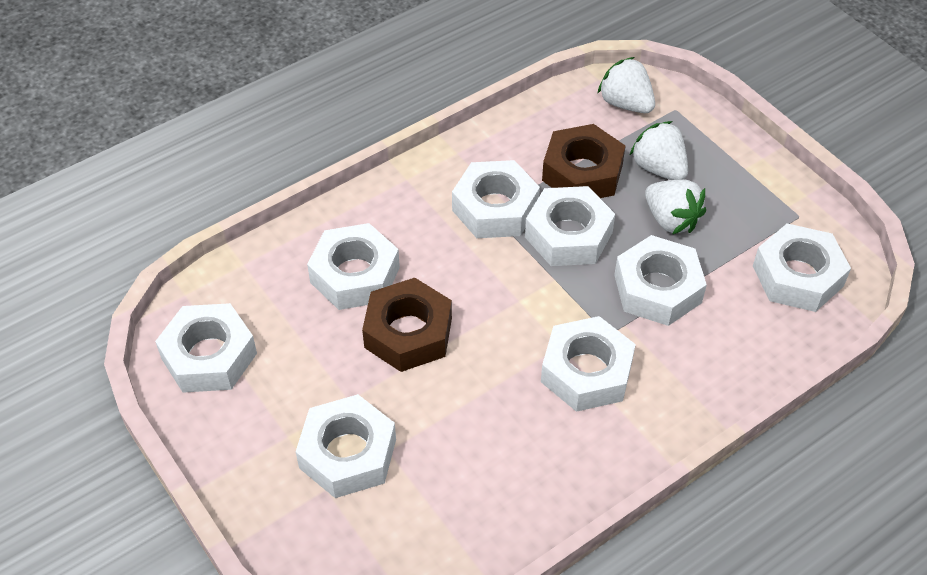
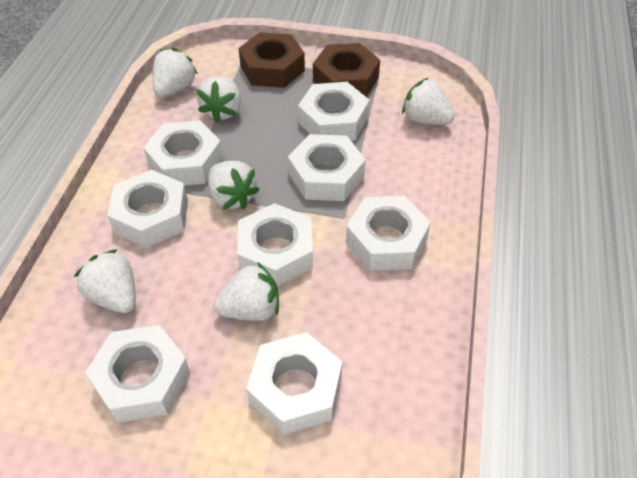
white strawberry: [597,57,655,113] [630,121,688,180] [645,180,706,234] = 3 -> [74,249,136,313] [153,47,198,97] [197,76,241,123] [208,161,260,210] [213,262,279,321] [402,78,455,125] = 6

